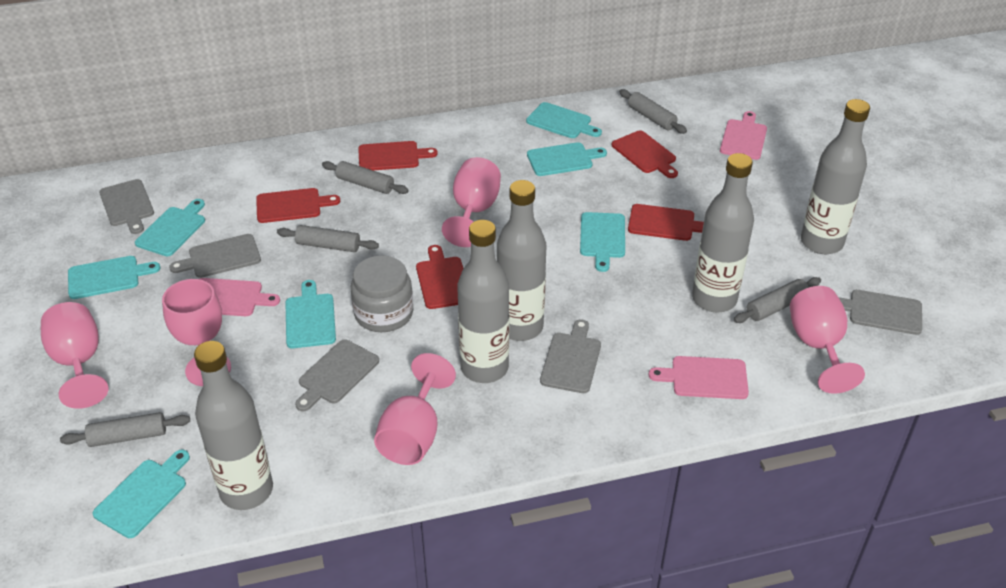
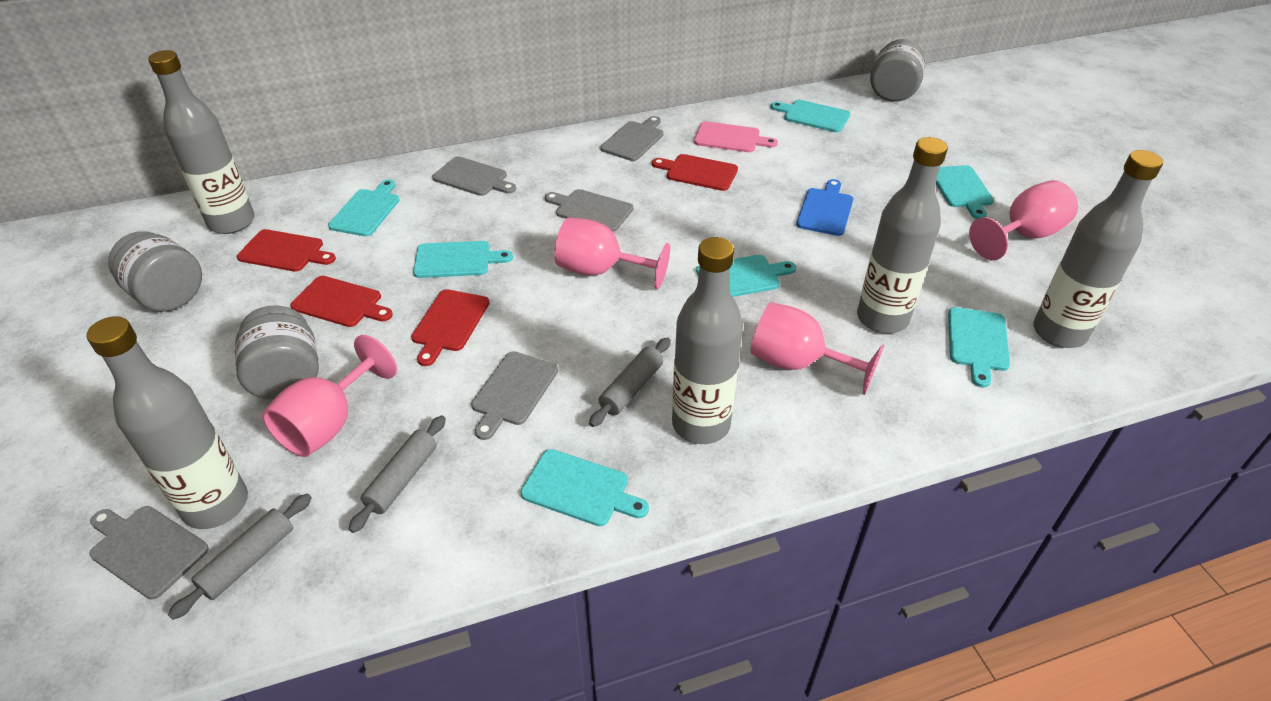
blue cutting board: none = 0 -> [796,179,853,236] = 1
grey jar: [351,256,413,332] = 1 -> [108,231,202,312] [235,305,319,399] [870,39,925,102] = 3
grey rolling pin: [60,412,190,447] [277,225,379,252] [322,161,409,194] [619,89,687,134] [734,277,821,323] = 5 -> [168,493,312,620] [349,415,446,533] [589,337,671,427] = 3
pink cutting board: [200,278,280,316] [649,356,749,399] [720,111,767,160] = 3 -> [694,121,778,152] = 1
pink goblet: [41,302,108,409] [162,279,231,386] [374,353,456,465] [442,157,501,247] [790,286,865,394] = 5 -> [262,335,397,457] [555,218,670,289] [751,302,884,395] [969,180,1078,260] = 4
red cutting board: [256,188,340,223] [358,141,438,171] [416,245,464,309] [612,130,678,178] [628,204,704,241] = 5 -> [237,229,336,272] [290,276,393,327] [411,289,489,366] [652,154,738,191] = 4

